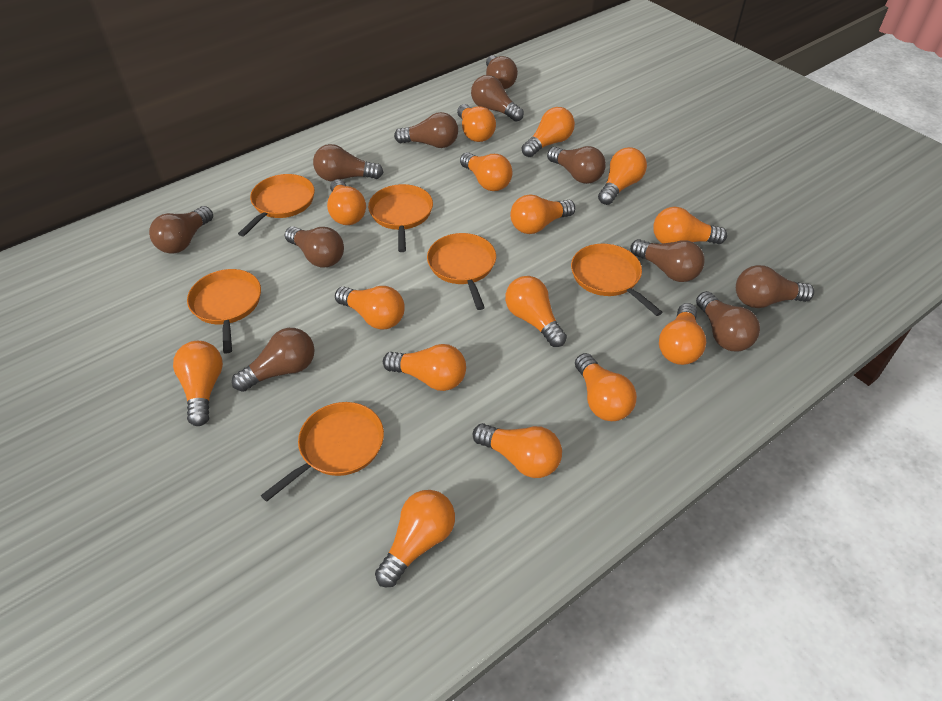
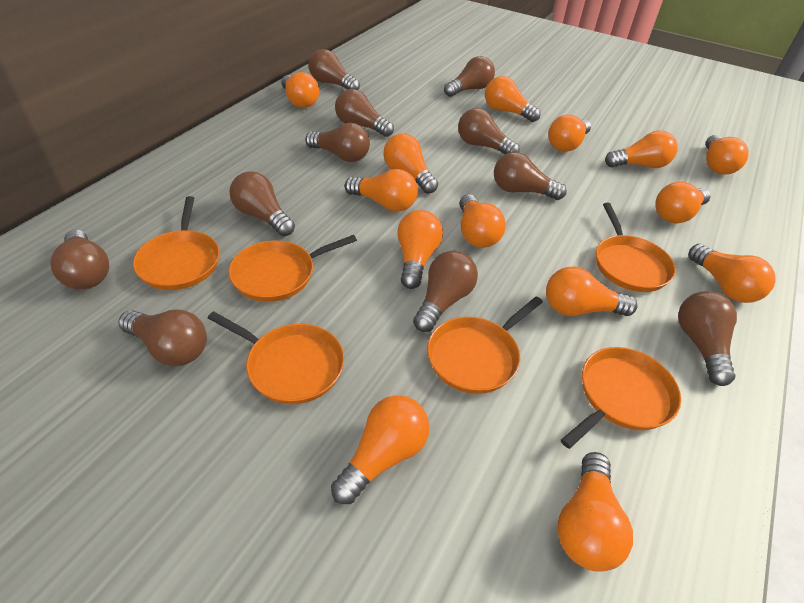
orange light bulb: [173,341,223,426] [327,179,366,225] [335,286,405,330] [375,490,455,587] [383,344,466,391] [457,104,496,142] [460,152,513,191] [473,423,562,478] [505,276,567,347] [510,195,575,234] [522,107,575,157] [575,353,637,421] [598,147,647,205] [653,207,727,244] [659,303,706,365] = 15 -> [281,72,319,108] [331,395,429,504] [345,169,418,211] [384,133,438,194] [397,210,443,289] [459,194,505,248] [485,76,541,122] [546,266,638,316] [548,115,591,152] [558,452,633,572] [605,130,678,168] [655,182,711,223] [688,244,775,303] [705,135,749,174] = 14

